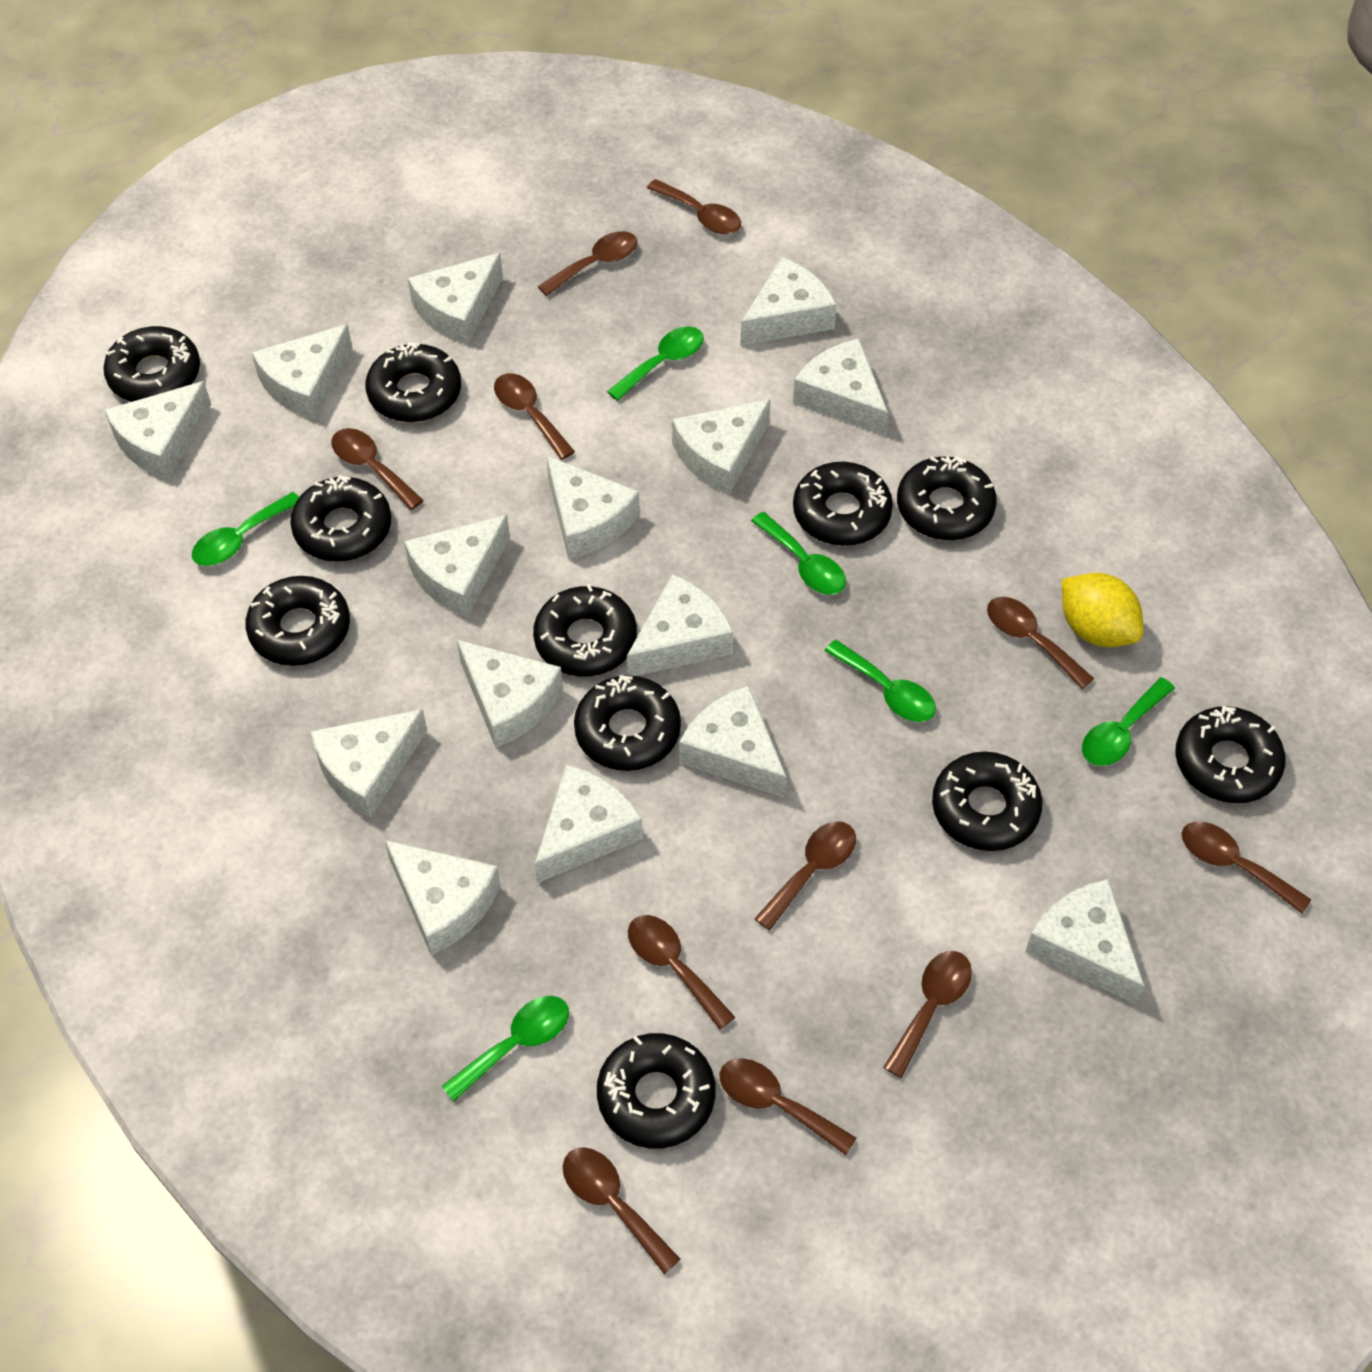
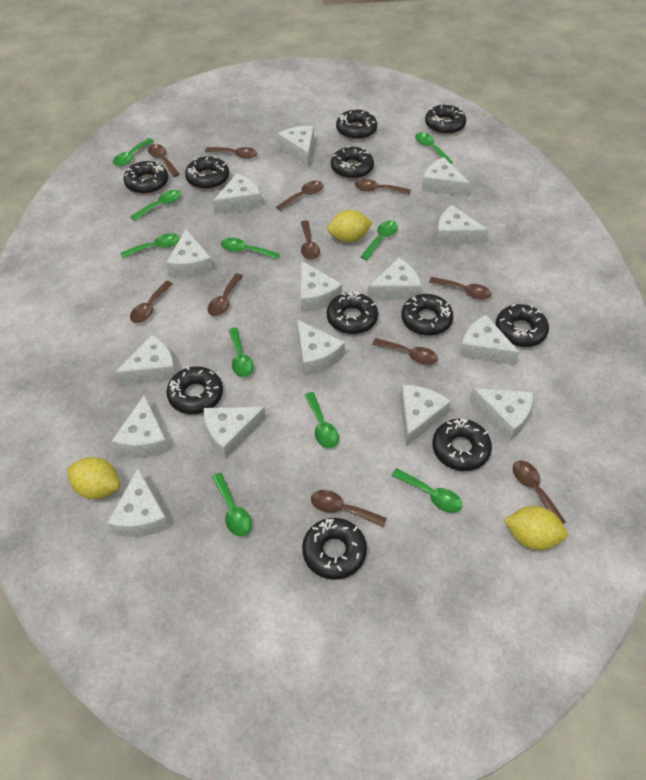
green spoon: [192,492,299,566] [441,996,569,1101] [607,326,704,401] [751,512,846,595] [825,640,936,722] [1082,677,1175,766] = 6 -> [113,138,154,166] [120,233,180,258] [130,190,181,221] [212,473,252,537] [221,238,280,259] [229,328,254,377] [305,392,339,448] [361,221,398,260] [391,468,462,513] [415,132,452,164] = 10
yellow lemon: [1062,573,1143,647] = 1 -> [66,457,120,499] [327,210,372,243] [504,506,567,550] = 3

